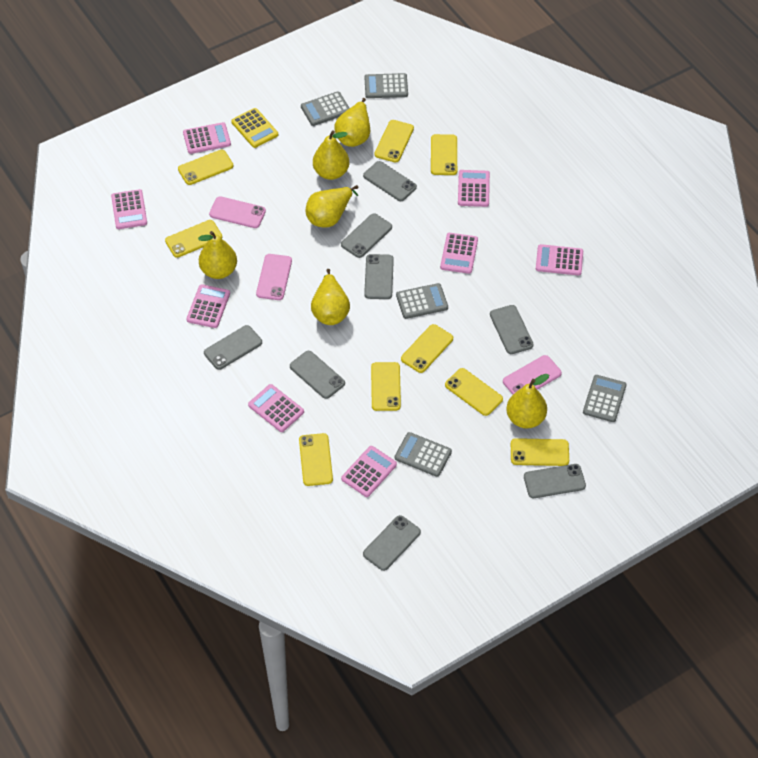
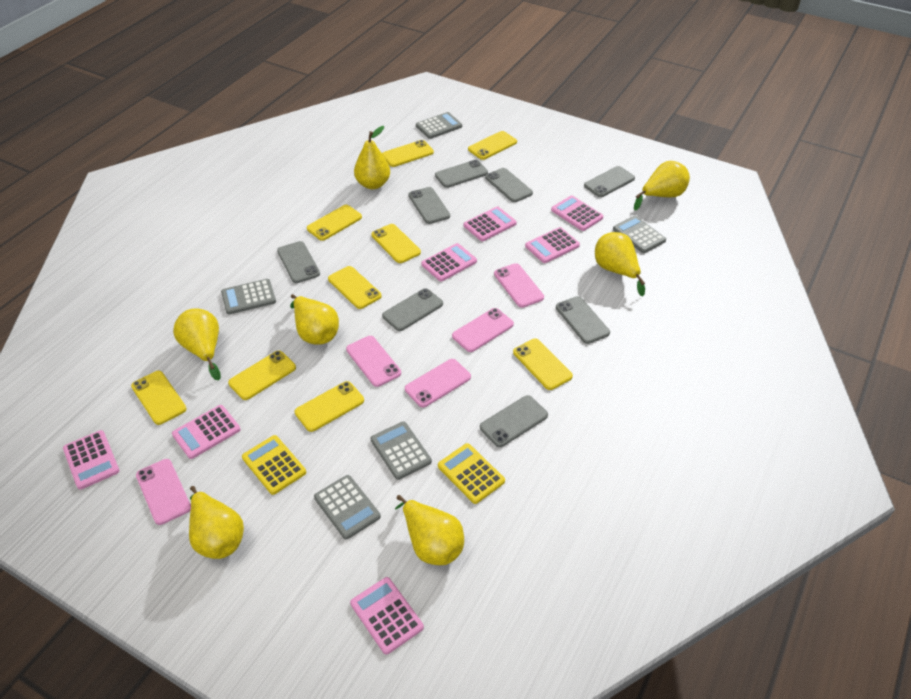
pink calculator: [111,189,147,229] [183,122,231,154] [187,284,230,328] [248,384,304,432] [341,446,397,497] [440,233,478,274] [458,170,490,207] [536,244,583,275] = 8 -> [63,430,120,490] [172,405,241,459] [350,577,424,655] [421,243,477,282] [464,207,517,241] [525,227,580,263] [551,196,603,231] = 7
pink phone: [209,196,266,228] [256,254,292,300] [503,355,562,395] = 3 -> [136,459,191,525] [346,336,401,387] [405,359,471,407] [452,308,514,352] [494,263,544,308] = 5
yellow calculator: [231,108,278,148] = 1 -> [242,435,306,495] [438,443,505,504] = 2
yellow pear: [198,231,237,279] [306,185,359,227] [311,269,350,325] [313,131,349,180] [334,98,370,147] [506,374,549,429] = 6 -> [173,308,221,380] [189,486,244,559] [290,294,339,345] [354,126,390,189] [395,495,464,565] [595,232,645,296] [634,161,690,210] = 7

